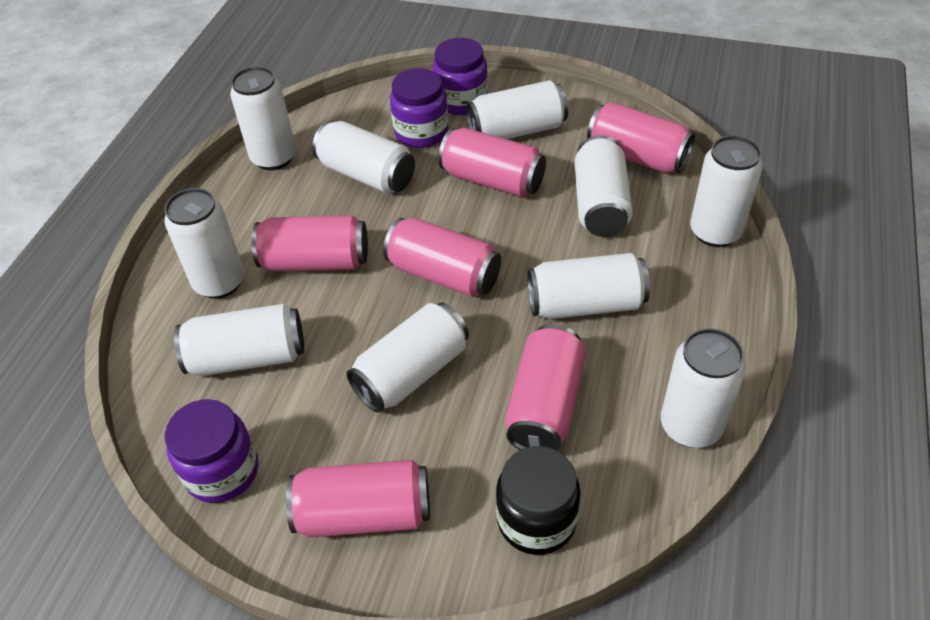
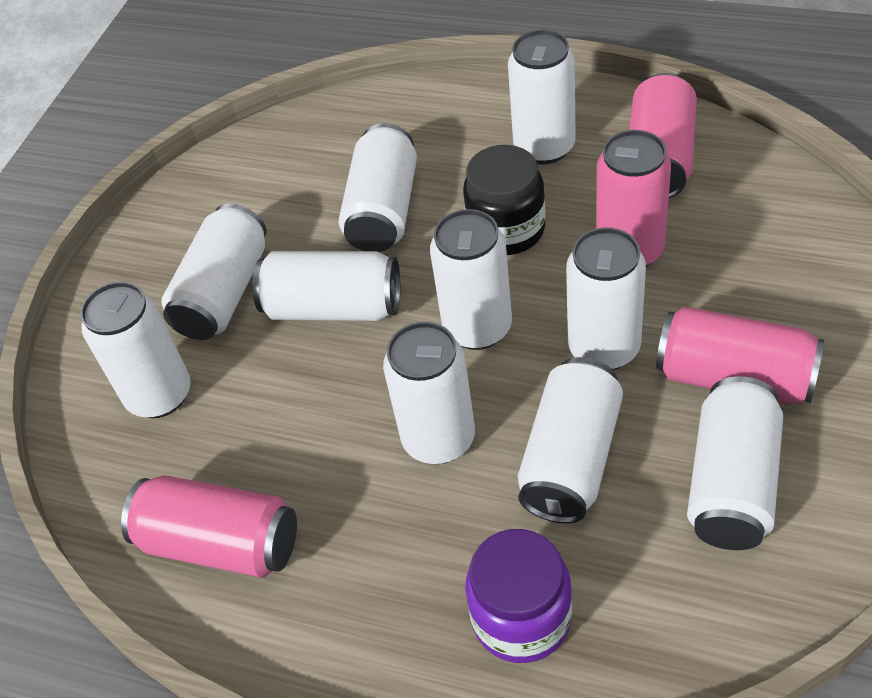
pink can: [251,215,368,272] [286,459,430,538] [383,218,501,297] [438,128,546,197] [505,324,586,451] [587,102,695,173] = 6 -> [121,475,297,578] [596,130,671,267] [629,73,697,198] [656,306,824,405] = 4
purple jar: [165,399,258,503] [390,68,449,148] [432,38,488,115] = 3 -> [465,529,572,663] = 1

